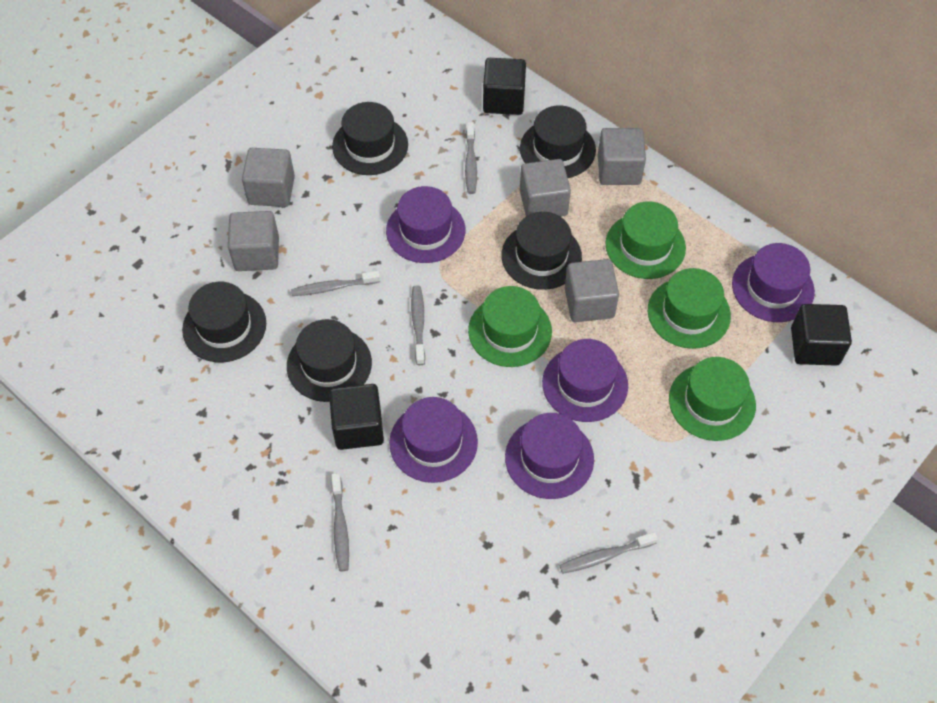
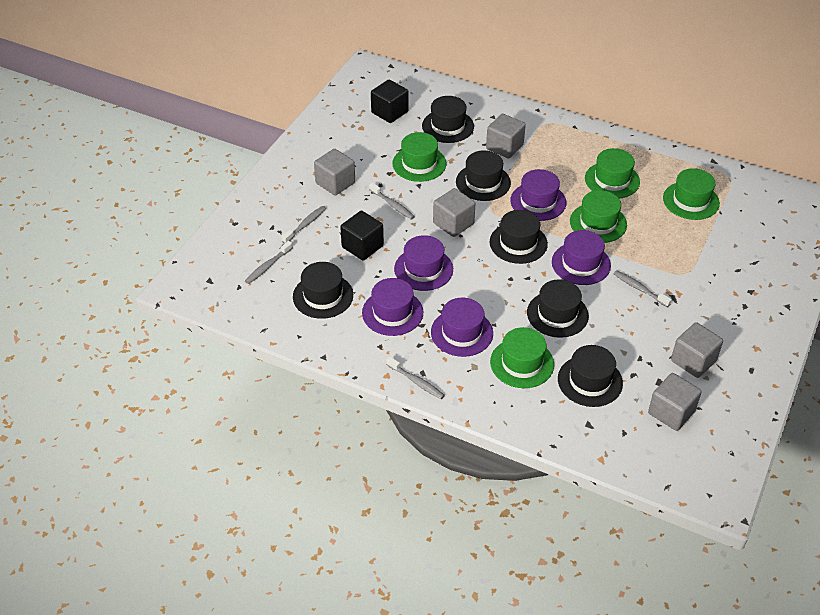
black cube: [329,384,384,450] [483,58,526,115] [791,304,852,366] = 3 -> [340,211,384,261] [371,80,409,123] = 2
black hat: [182,282,266,362] [287,319,372,402] [332,102,408,175] [501,212,582,290] [520,105,596,178] = 5 -> [293,262,353,319] [422,96,474,143] [456,150,511,201] [490,210,548,264] [527,279,589,338] [558,345,623,407] = 6
green hat: [468,286,552,367] [606,201,686,279] [648,268,731,349] [669,357,756,441] = 4 -> [392,132,446,182] [490,327,554,388] [570,190,627,243] [585,148,640,198] [663,168,720,220] = 5

